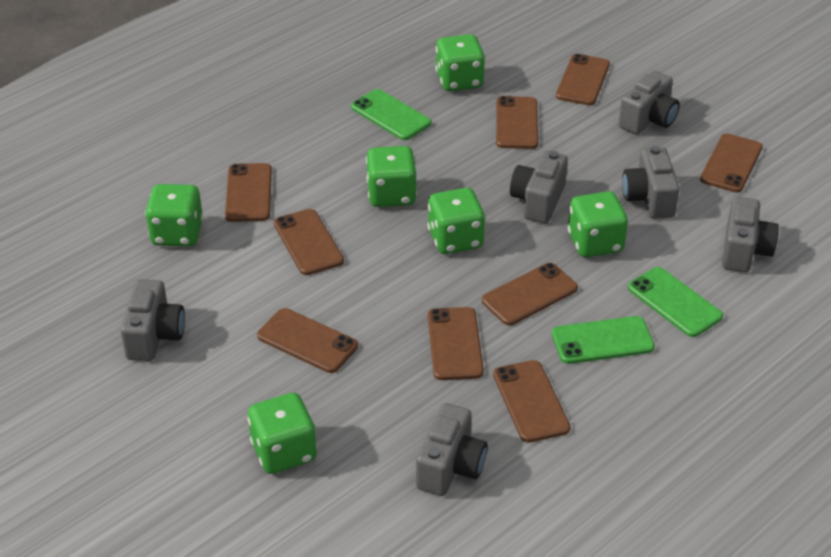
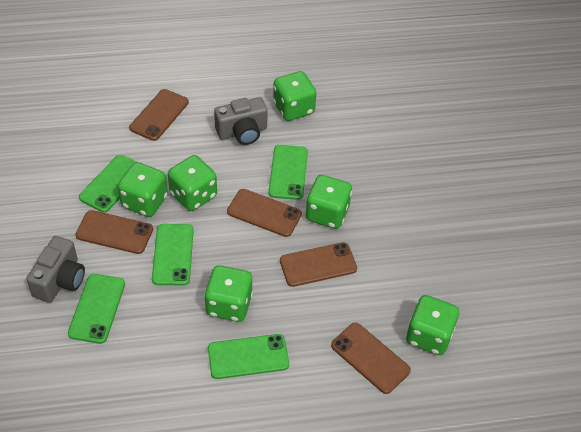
brown phone: [225,163,272,222] [257,308,358,373] [274,209,344,275] [428,307,484,380] [482,263,578,325] [493,360,570,443] [496,96,538,149] [556,54,610,105] [700,134,763,192] = 9 -> [75,210,153,254] [129,89,189,141] [227,189,302,237] [280,242,357,287] [331,323,411,394] = 5
green phone: [351,89,431,140] [552,316,655,364] [628,267,723,337] = 3 -> [68,274,125,344] [79,155,136,213] [152,224,194,286] [208,334,289,379] [268,145,308,200] = 5
grey camera: [120,279,185,361] [416,403,488,496] [510,151,568,223] [618,71,680,134] [622,146,680,219] [722,197,779,272] = 6 -> [26,236,85,303] [214,97,268,145] = 2

